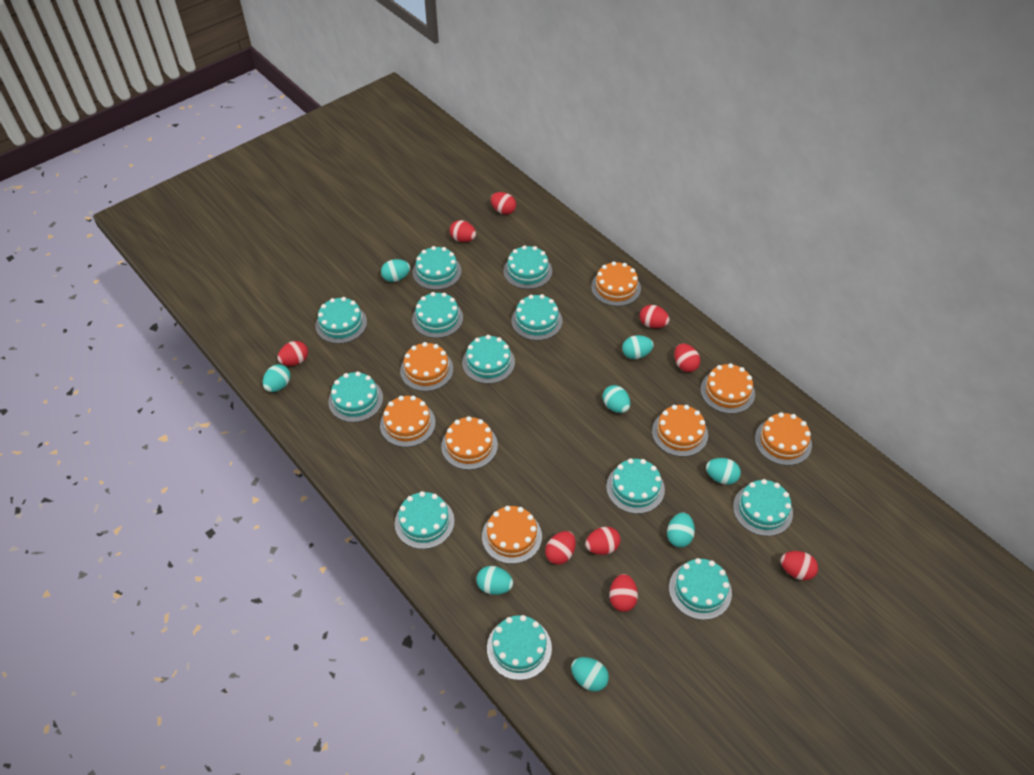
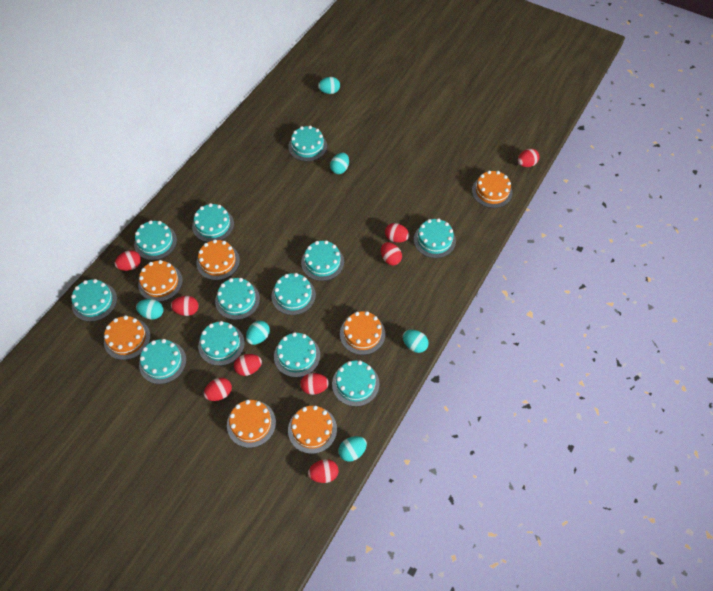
orange cake: [380,396,435,447] [400,342,453,391] [441,416,498,470] [482,506,542,564] [591,261,641,306] [652,405,708,457] [701,363,755,414] [755,412,812,465] = 8 -> [104,316,150,360] [138,260,183,302] [196,239,240,280] [227,400,276,448] [288,405,337,454] [340,311,385,355] [472,170,513,208] = 7
turquoise egg: [263,364,291,392] [381,259,410,282] [476,566,513,595] [571,657,609,692] [603,385,630,413] [622,335,654,359] [667,512,695,547] [706,458,741,485] = 8 -> [136,299,163,319] [246,321,270,345] [318,77,340,94] [330,153,349,174] [338,436,367,462] [403,330,429,353] = 6

